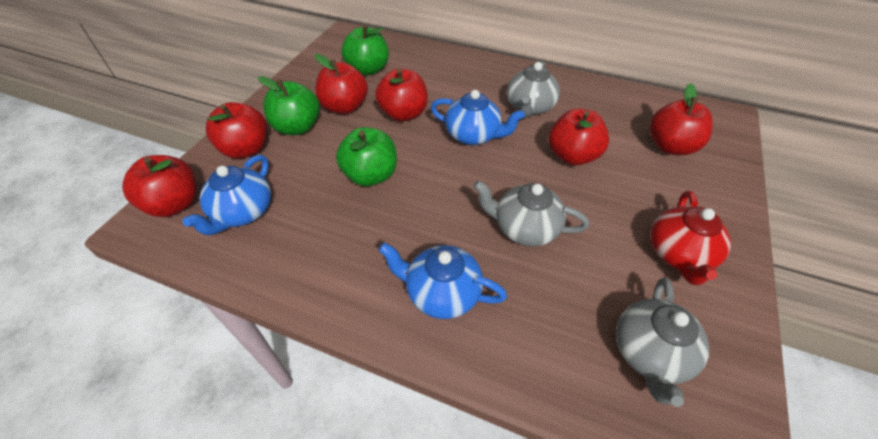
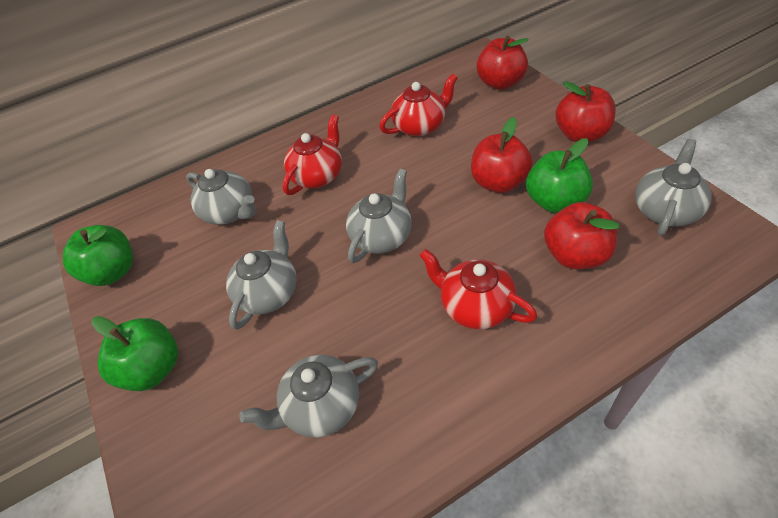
blue teapot: [183,155,271,236] [378,243,507,319] [430,90,525,145] = 3 -> none = 0
grey teapot: [473,180,589,246] [507,61,560,118] [616,277,709,407] = 3 -> [186,169,256,225] [226,220,297,330] [239,355,378,438] [346,169,412,263] [635,139,712,236] = 5
red apple: [122,155,197,217] [206,102,267,159] [315,54,368,114] [375,69,428,122] [549,108,609,166] [650,83,713,155] = 6 -> [471,117,533,193] [476,36,529,90] [544,202,619,269] [555,81,616,142] = 4
red teapot: [650,191,731,286] = 1 -> [282,115,342,195] [379,74,458,137] [419,249,537,329] = 3

